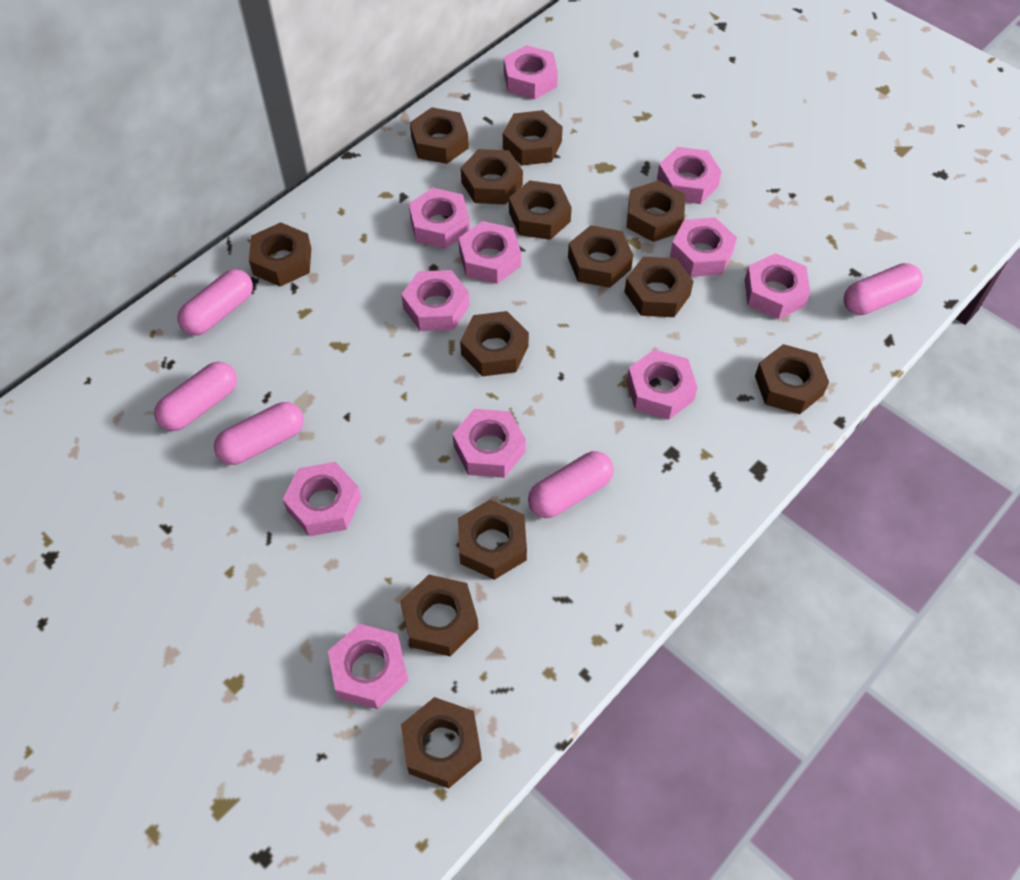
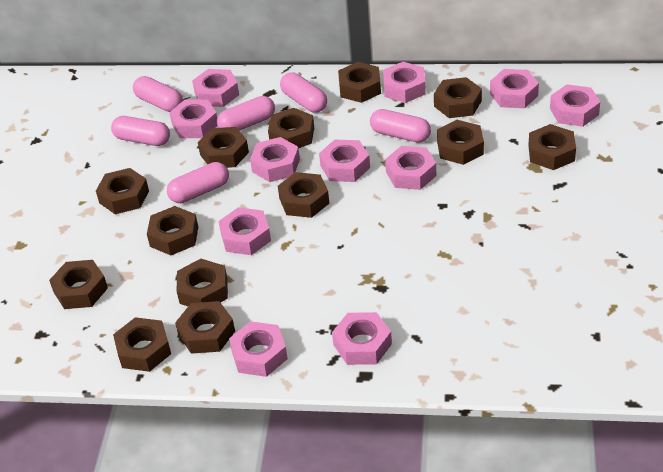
pink capsule: [154,362,237,431] [177,269,253,335] [214,402,304,465] [528,451,614,518] [843,263,923,315] = 5 -> [111,116,170,146] [133,76,183,112] [167,162,229,203] [217,96,275,131] [280,72,327,113] [370,109,431,143] = 6

